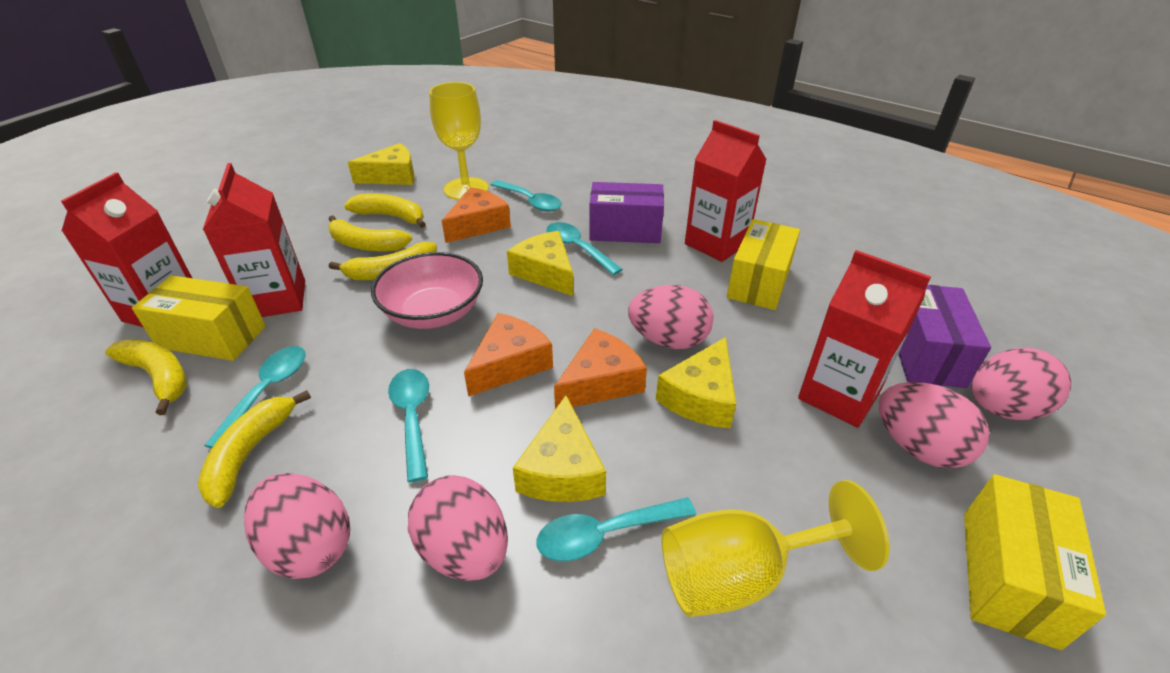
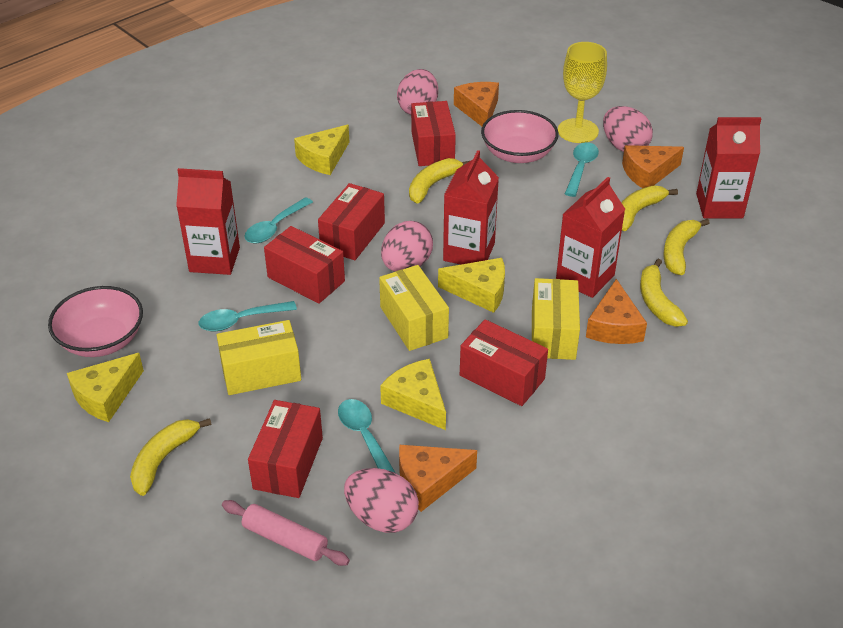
orange cheese: [442,187,511,243] [464,313,553,396] [554,328,647,409] = 3 -> [399,445,477,512] [454,82,499,126] [586,279,647,344] [622,145,684,188] = 4
pink bowl: [371,252,483,329] = 1 -> [48,286,143,357] [481,110,559,163] = 2
pink egg: [244,473,350,579] [408,475,508,581] [628,285,714,349] [879,382,989,469] [972,348,1071,420] = 5 -> [344,468,419,533] [381,221,433,272] [397,69,438,115] [603,106,653,152] = 4
pink rolling pin: none = 0 -> [222,500,350,566] = 1
purple box: [589,182,664,243] [898,285,991,388] = 2 -> none = 0
red box: none = 0 -> [248,400,323,498] [264,226,345,304] [318,183,385,260] [411,101,456,166] [460,319,548,406] = 5
turquoise spoon: [204,346,305,449] [388,369,429,482] [491,180,562,212] [536,498,696,561] [546,222,623,275] = 5 -> [199,301,297,331] [244,197,313,243] [338,399,395,473] [565,142,599,197] = 4
yellow goblet: [429,82,489,200] [662,480,890,617] = 2 -> [558,42,607,143] = 1

